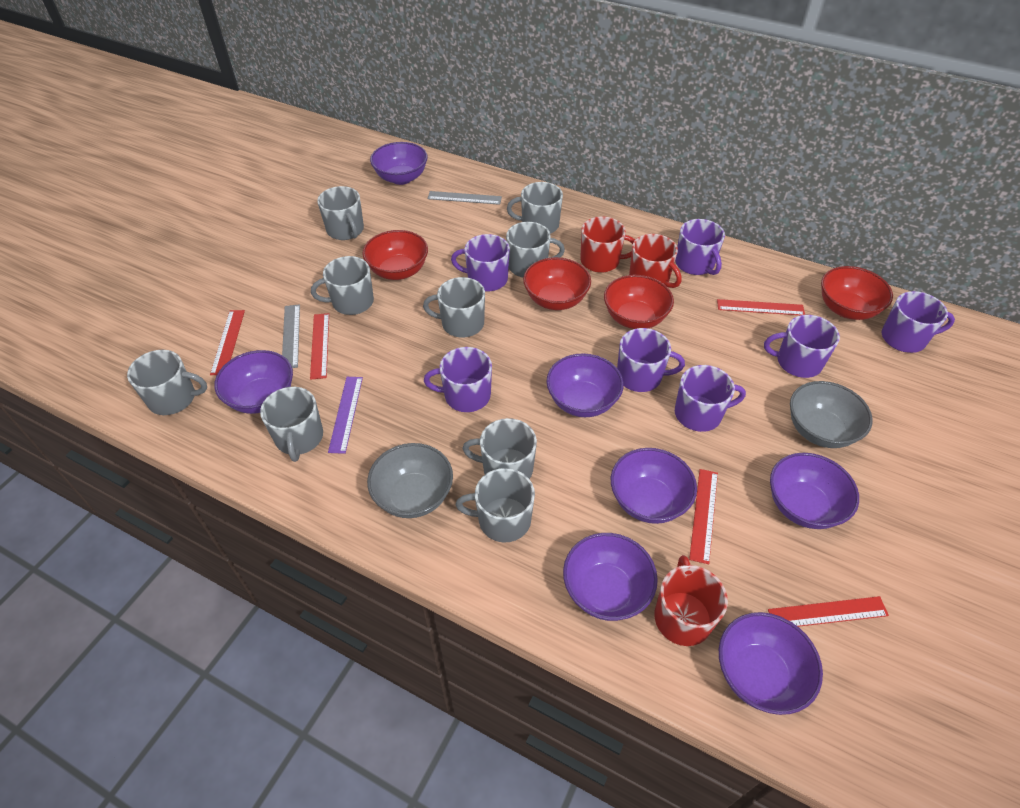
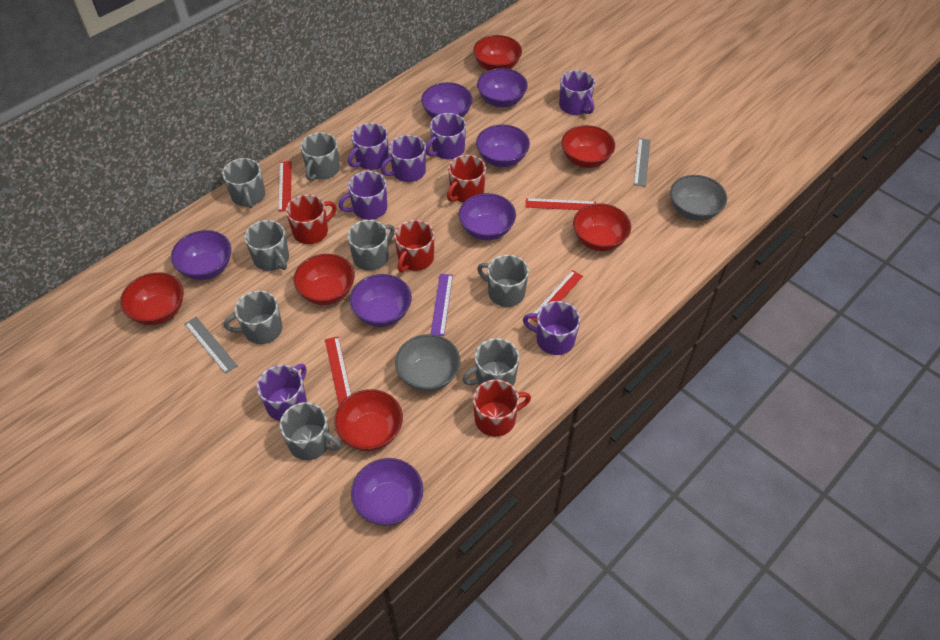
grey mug: [127,350,207,415] [260,387,323,462] [311,256,374,315] [317,186,364,240] [423,277,485,338] [456,468,535,542] [462,418,537,479] [506,222,565,277] [507,182,563,234] = 9 -> [222,158,265,208] [224,290,282,344] [244,220,289,271] [280,402,341,460] [300,132,340,181] [347,220,395,271] [462,338,519,386] [477,255,529,307] = 8
red bowl: [362,230,428,280] [523,257,591,310] [604,275,674,329] [821,266,893,320] = 4 -> [120,272,184,325] [294,254,355,305] [334,389,403,451] [473,35,522,71] [562,125,615,168] [573,203,631,251] = 6
red mug: [580,216,635,273] [629,234,682,288] [654,555,728,646] = 3 -> [286,194,337,244] [394,220,435,272] [447,155,486,202] [473,379,531,437] = 4
red ruler: [210,310,245,375] [310,313,329,380] [689,469,718,564] [717,299,805,315] [768,596,889,627] = 5 -> [278,161,292,212] [325,336,351,405] [526,198,596,210] [530,270,583,322] = 4

